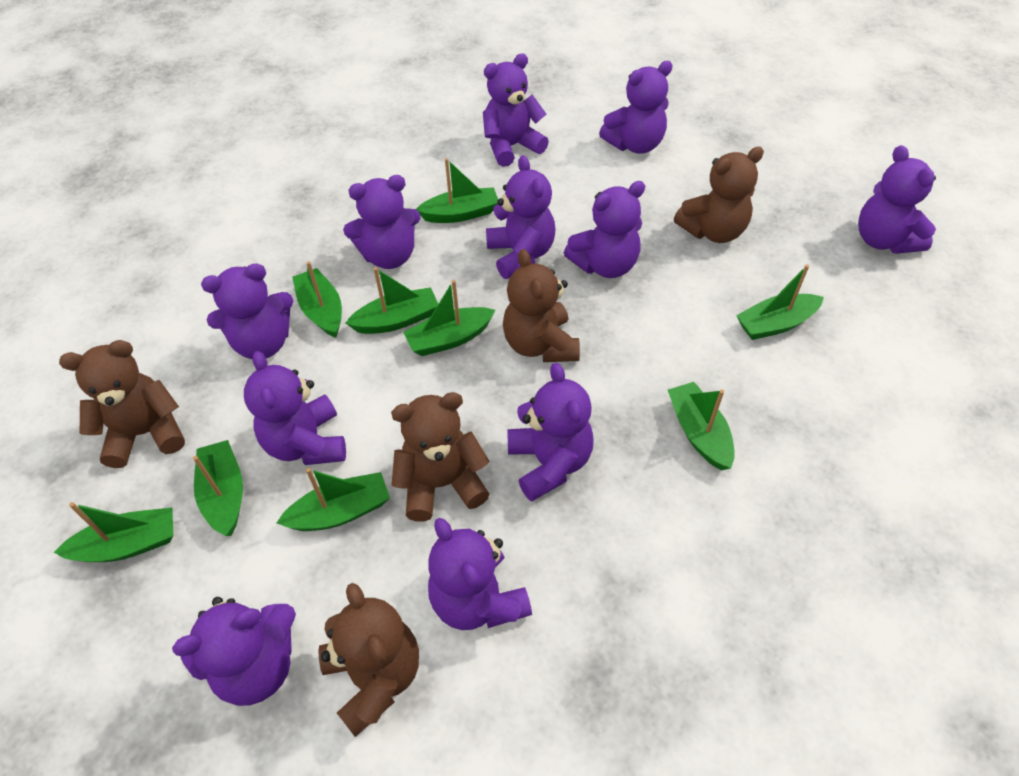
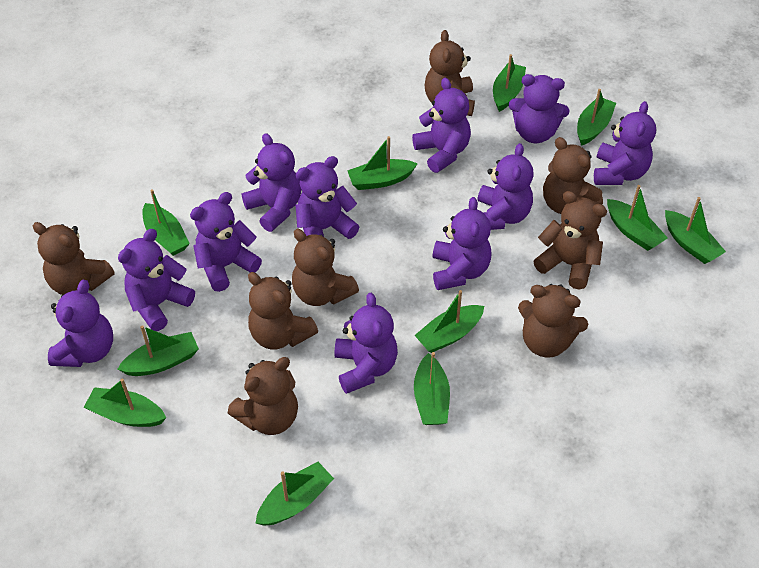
brown teddy bear: [59,340,185,468] [318,583,419,737] [391,392,490,522] [503,249,580,362] [674,147,764,243] = 5 -> [32,222,114,295] [228,357,298,435] [248,272,318,350] [292,229,359,306] [424,30,475,116] [518,284,588,358] [534,191,607,289] [543,137,603,214] = 8
green boat: [54,502,174,562] [193,440,243,536] [277,468,390,531] [292,261,342,338] [346,267,438,334] [403,280,495,356] [416,158,498,223] [668,382,735,470] [736,264,824,340] = 9 -> [84,379,166,427] [117,325,199,376] [142,189,190,256] [256,462,334,526] [347,136,418,190] [414,290,484,353] [414,352,450,425] [493,54,526,112] [577,89,616,146] [607,185,668,251] [665,197,726,264] = 11

